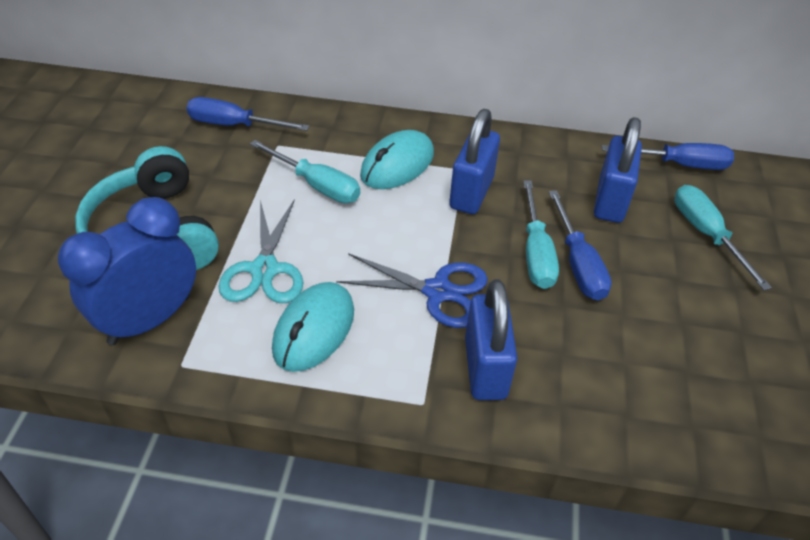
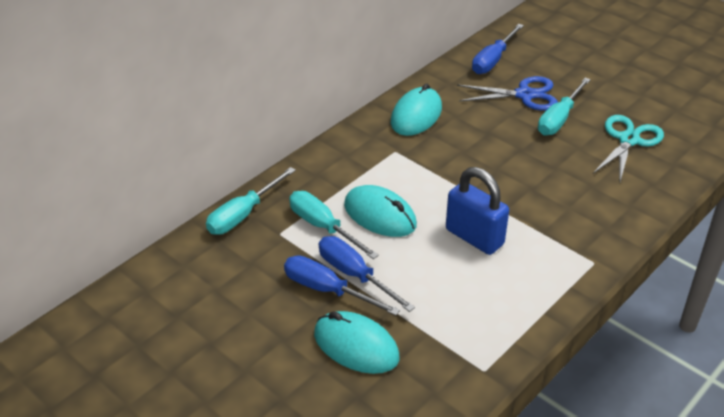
blue clock: [58,197,196,345] = 1 -> none = 0
blue padlock: [449,109,500,214] [465,279,517,400] [594,117,642,223] = 3 -> [446,167,509,255] = 1
turquoise headphones: [75,146,219,270] = 1 -> none = 0
turquoise mouse: [272,282,354,372] [360,130,434,189] = 2 -> [314,311,400,374] [344,185,417,237] [391,83,442,136] = 3

